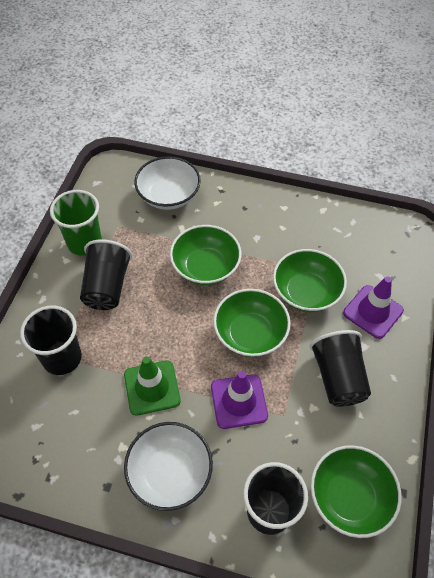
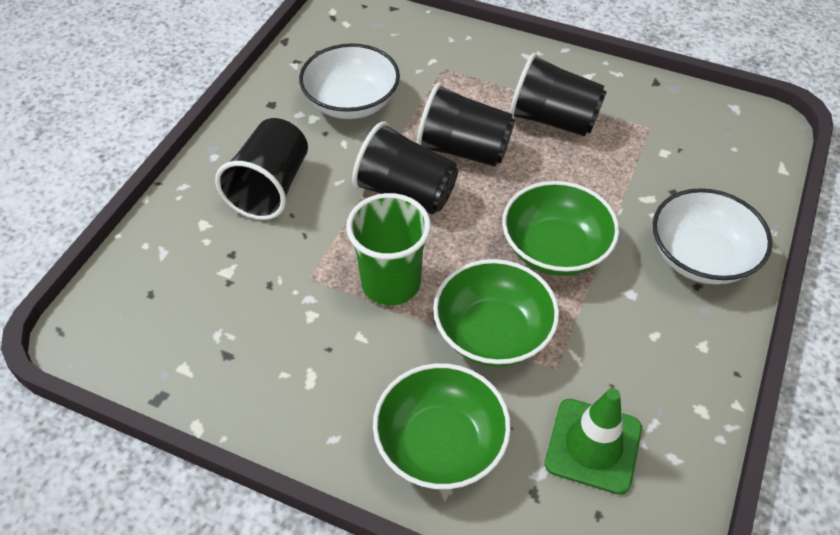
green bowl: [170,225,241,285] [213,289,291,357] [273,249,347,312] [311,445,401,538] = 4 -> [373,363,511,489] [433,259,559,367] [502,181,619,276] = 3
purple traffic cone: [211,371,268,429] [343,276,404,339] = 2 -> none = 0

